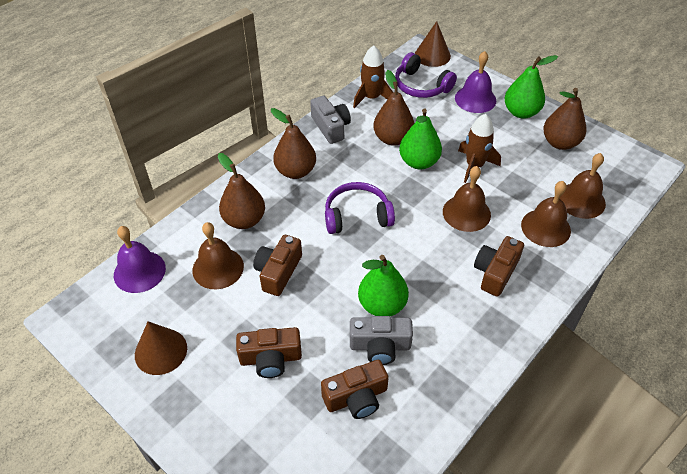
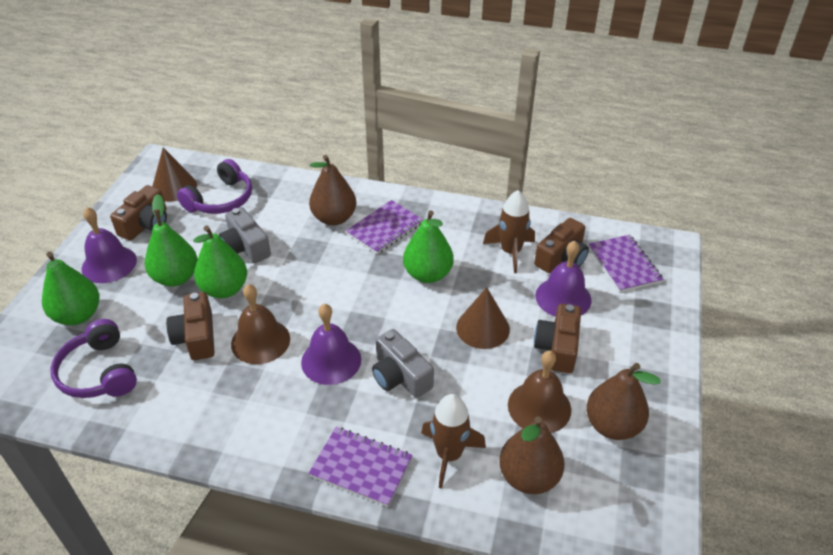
brown bell: [192,222,244,289] [443,166,491,232] [521,181,571,247] [560,153,606,219] = 4 -> [231,284,290,364] [508,351,571,433] = 2
brown pear: [218,153,265,229] [271,108,316,179] [373,70,414,146] [543,88,586,150] = 4 -> [309,155,356,225] [499,416,564,494] [586,363,661,440] = 3
green pear: [358,255,409,316] [399,109,442,169] [505,55,558,119] = 3 -> [42,251,99,325] [145,194,198,287] [193,226,247,298] [403,211,453,283] = 4
purple bell: [114,226,166,293] [455,51,496,113] = 2 -> [82,207,137,283] [301,304,361,385] [535,240,592,317] = 3
purple notebook: none = 0 -> [308,427,413,507] [345,200,423,254] [589,235,663,292] = 3

